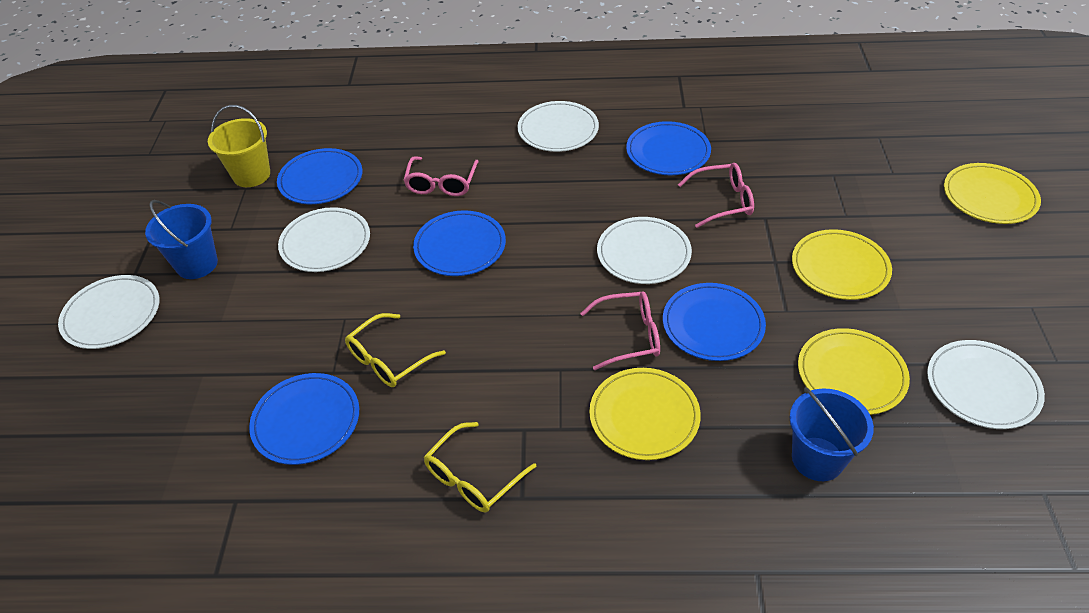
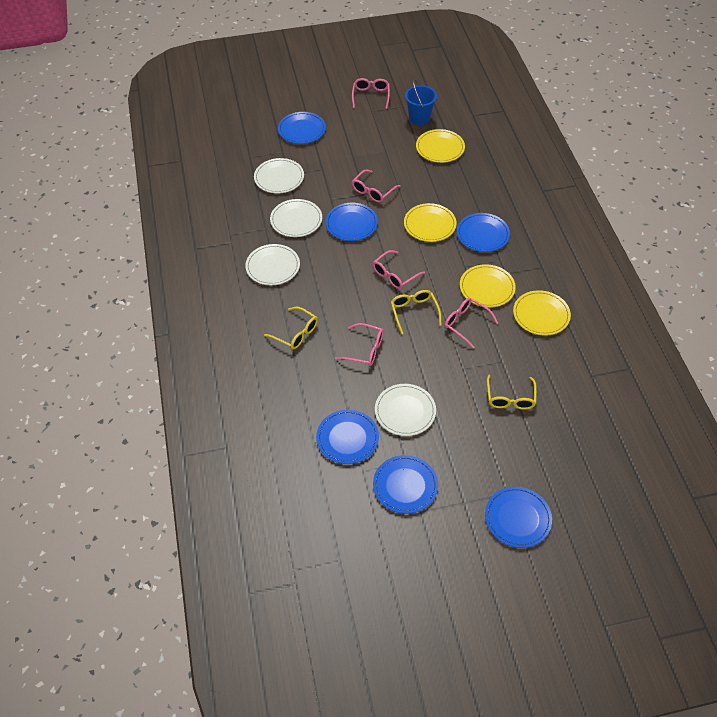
blue bucket: [145,200,218,279] [790,387,874,481] = 2 -> [405,79,437,125] = 1
blue plate: [249,373,359,465] [277,148,362,204] [413,210,506,276] [626,121,711,175] [663,283,766,361] = 5 -> [278,112,326,144] [316,410,379,464] [325,203,378,241] [373,455,438,514] [457,213,510,252] [485,487,552,548] = 6
pink glasses: [403,156,479,196] [580,291,660,370] [678,163,754,228] = 3 -> [335,323,384,366] [352,78,390,109] [352,170,401,203] [373,250,425,289] [445,298,498,349] = 5
white plate: [58,275,159,349] [278,207,370,272] [517,101,599,152] [597,217,692,284] [927,340,1045,429] = 5 -> [245,244,300,285] [254,158,304,193] [270,199,322,237] [375,384,436,436] = 4
yellow bucket: [208,105,270,187] = 1 -> none = 0
yellow glasses: [345,313,446,387] [424,422,537,513] = 2 -> [264,306,318,350] [391,290,442,334] [487,375,537,410] = 3

